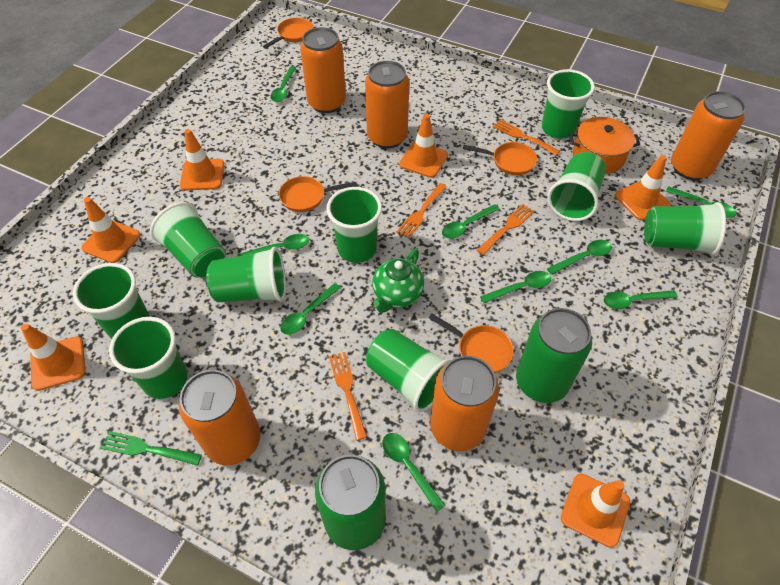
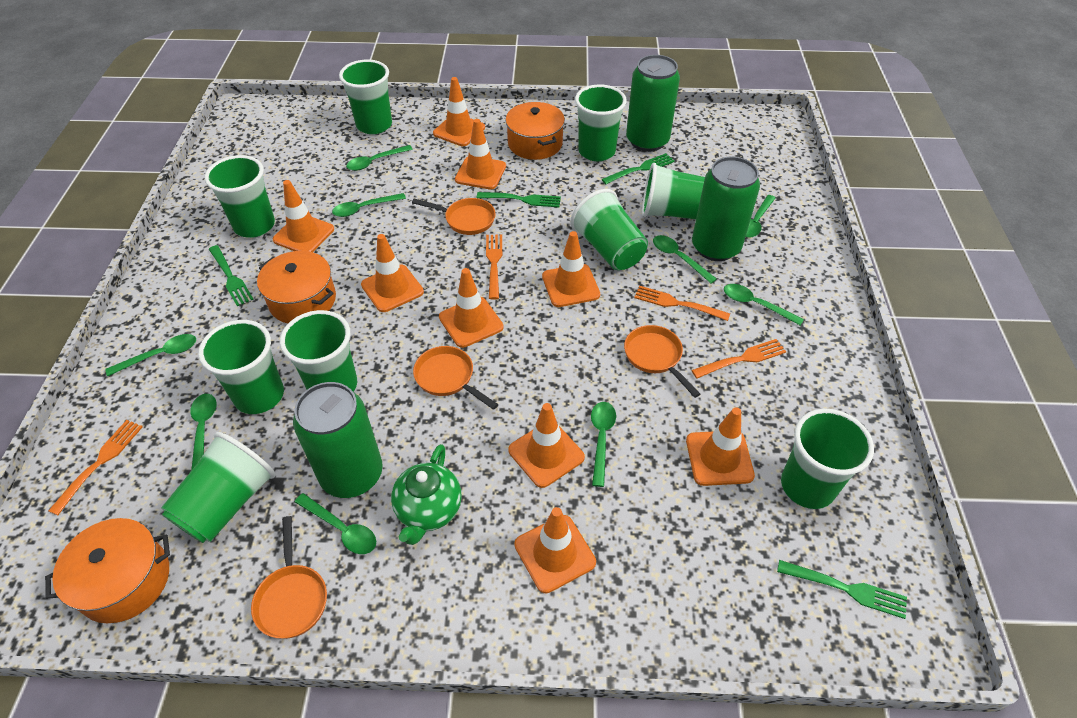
green can: [315,455,386,550] [516,308,592,403] = 2 -> [293,382,383,498] [626,55,680,152] [692,156,760,261] = 3
green fork: [101,431,202,466] = 1 -> [209,245,254,306] [477,192,561,207] [602,153,675,184] [777,560,907,619] = 4
orange can: [179,370,261,465] [300,27,346,113] [365,61,409,148] [430,356,499,451] [671,91,746,180] = 5 -> none = 0
orange pot: [570,117,640,174] = 1 -> [45,518,170,623] [257,251,336,323] [506,102,565,160] = 3
orange traffic cone: [21,324,86,391] [81,197,141,263] [180,129,224,191] [399,114,448,178] [561,474,630,548] [615,155,671,221] = 6 -> [273,180,334,252] [361,234,424,312] [433,77,485,146] [439,268,504,348] [455,119,506,189] [508,403,585,488] [514,507,596,593] [542,231,600,307] [686,407,755,486] = 9

